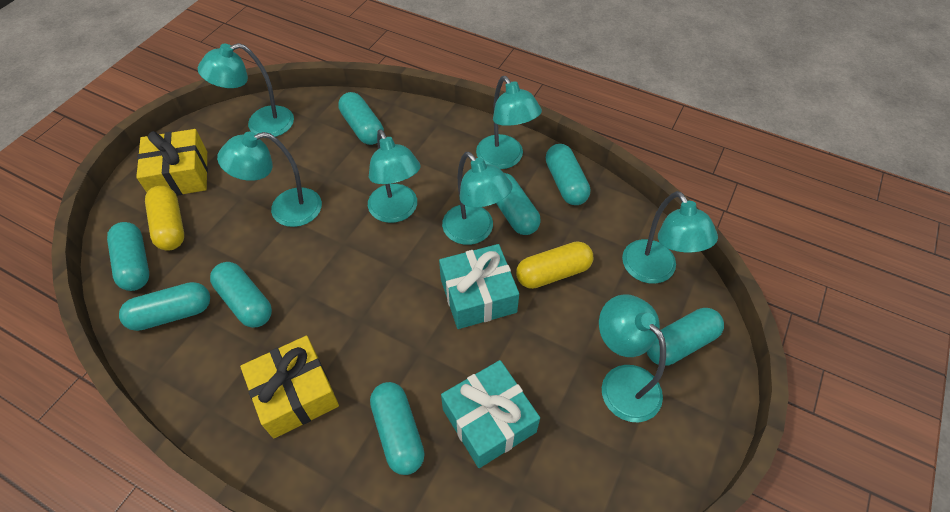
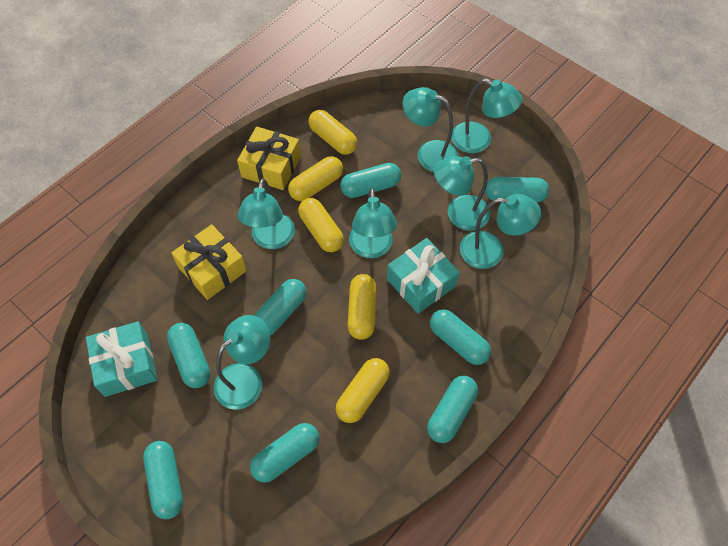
yellow capsule: [145,186,184,251] [516,241,594,289] = 2 -> [288,156,343,201] [298,198,344,252] [309,110,357,155] [336,358,390,423] [348,274,376,340] = 5

